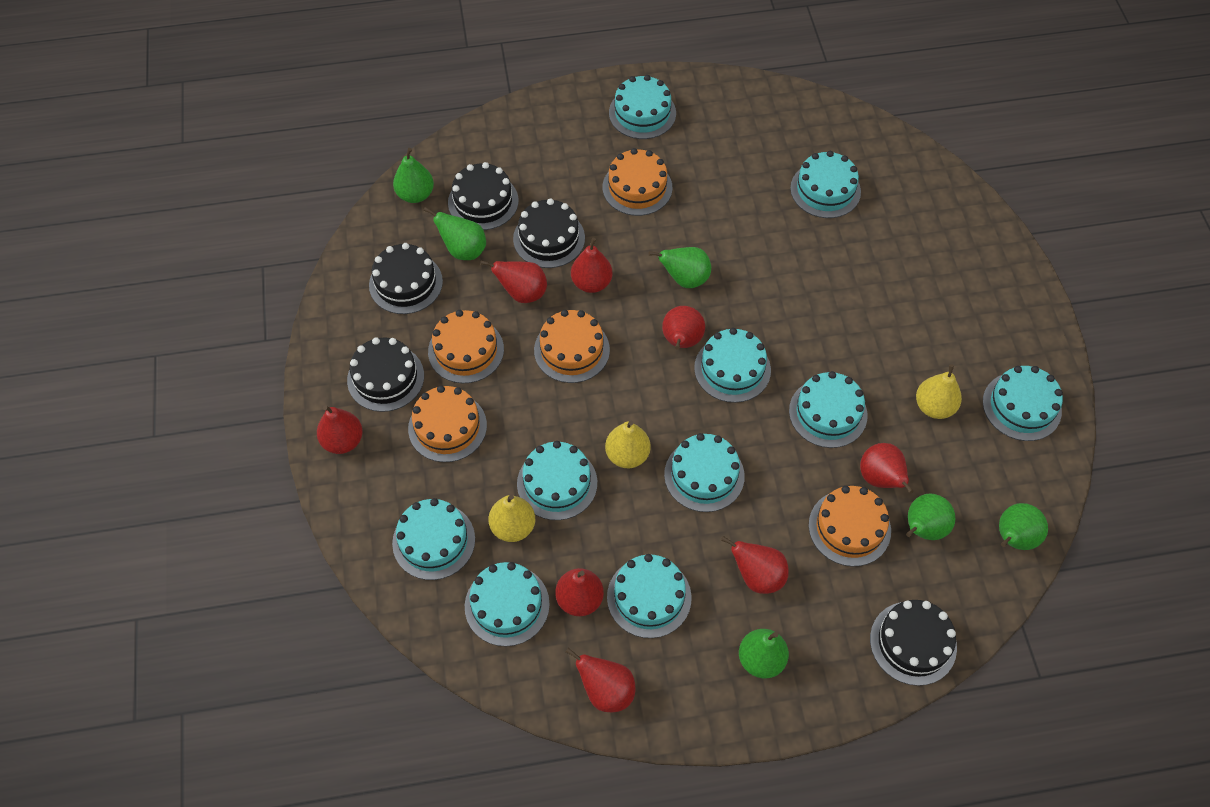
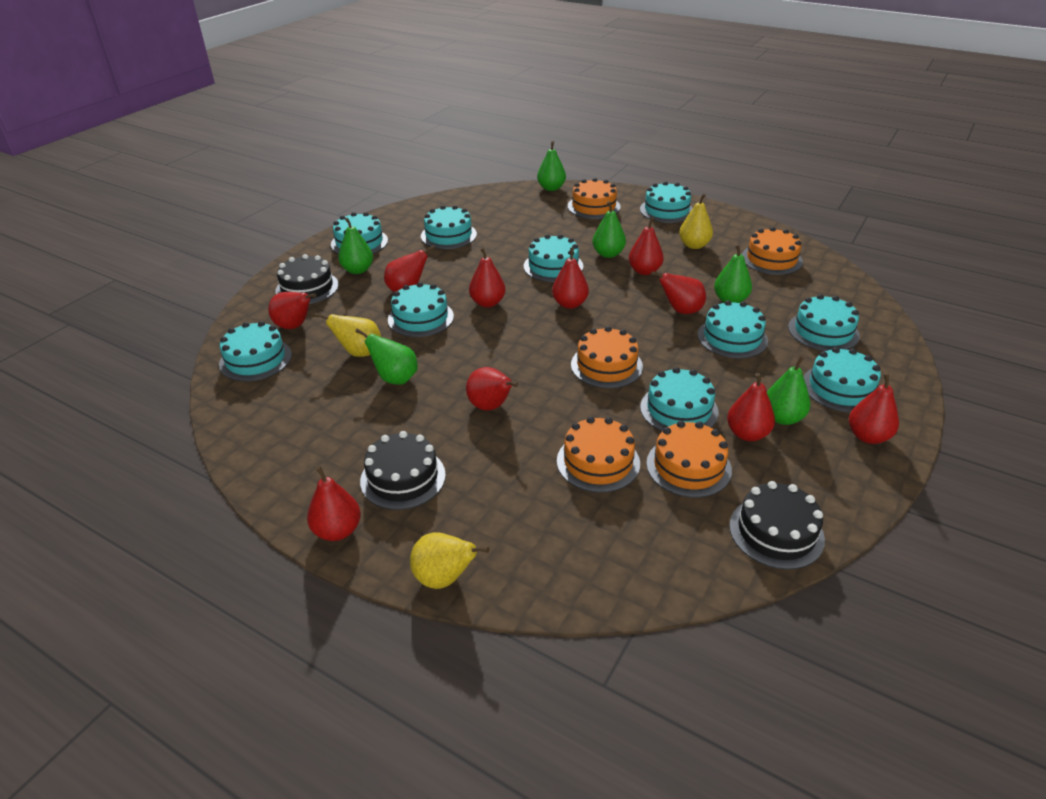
black cake: [347,337,424,412] [369,243,443,314] [448,162,519,230] [513,198,585,268] [870,600,957,686] = 5 -> [275,254,339,304] [360,431,446,510] [729,481,825,570] = 3
red pear: [317,405,363,454] [480,260,547,303] [556,568,604,616] [566,648,635,712] [571,238,613,293] [662,306,705,350] [721,536,789,594] [860,443,914,494] = 8 -> [268,292,316,329] [307,466,361,541] [384,245,435,292] [466,367,518,411] [469,247,506,307] [552,248,589,309] [629,217,664,275] [651,271,706,314] [727,373,775,441] [849,373,899,444] = 10

